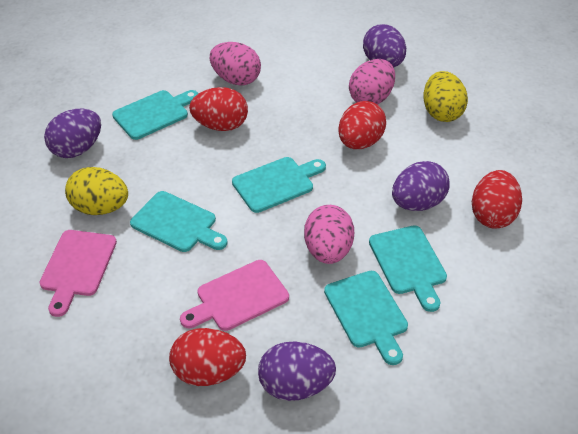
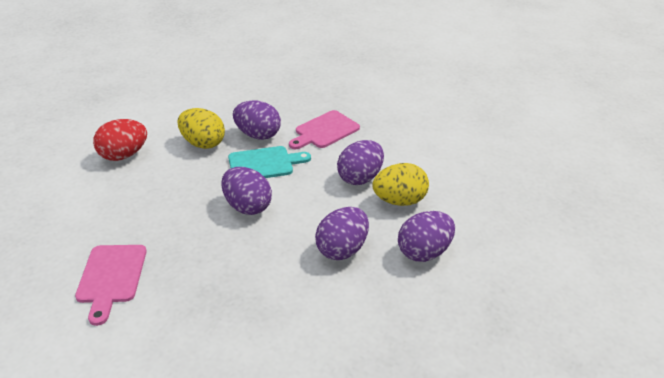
pink egg: [210,42,261,86] [304,205,354,264] [349,59,395,105] = 3 -> none = 0
purple egg: [44,109,101,158] [258,341,336,401] [363,24,406,67] [392,161,450,211] = 4 -> [221,167,272,215] [233,100,281,140] [315,207,369,260] [337,140,384,185] [398,211,455,262] = 5
red egg: [169,328,246,386] [189,87,248,131] [338,101,386,149] [472,170,522,229] = 4 -> [93,119,147,161] = 1
turquoise cutting board: [112,90,199,140] [130,191,227,252] [232,157,326,213] [324,271,408,365] [369,225,447,312] = 5 -> [228,146,311,178] = 1

